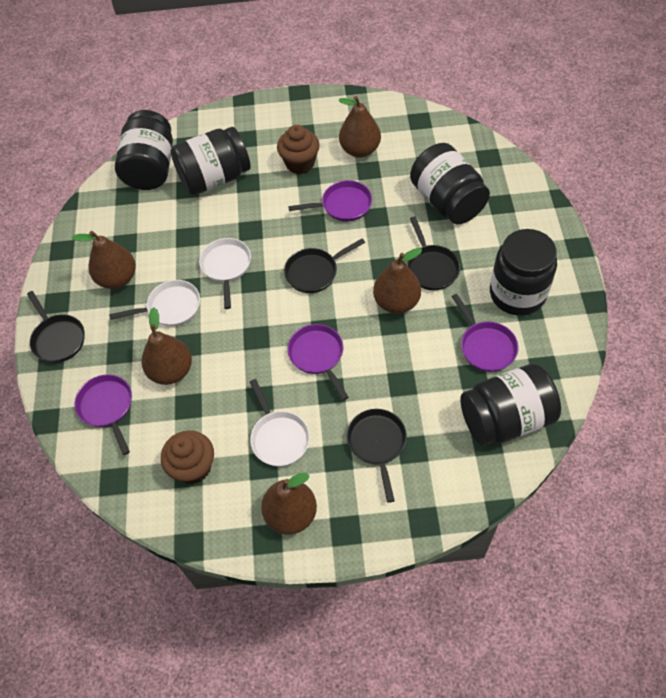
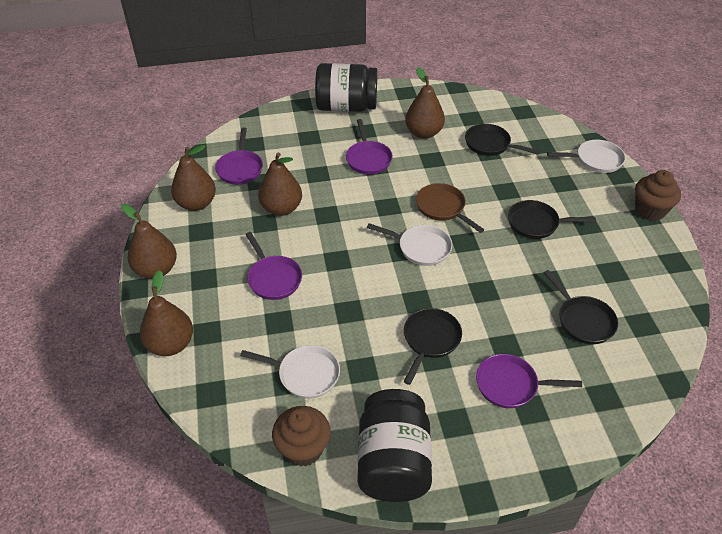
black jar: [115,110,173,190] [171,127,251,196] [410,143,490,224] [460,364,561,446] [490,229,557,316] = 5 -> [315,63,377,112] [358,389,432,502] = 2
brown pan: none = 0 -> [416,183,484,233] = 1

